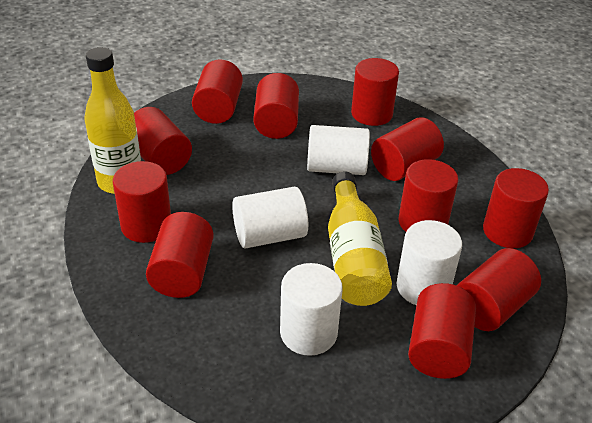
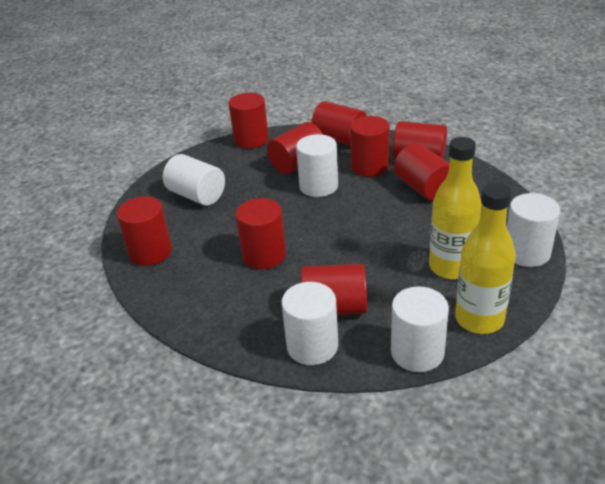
red cylinder: [113,161,171,243] [134,107,192,175] [146,212,214,298] [192,59,243,124] [253,73,299,139] [351,58,399,126] [371,117,444,181] [399,159,458,232] [408,283,476,379] [457,248,541,331] [483,168,549,248] = 11 -> [117,196,172,266] [229,93,269,149] [236,198,286,269] [267,122,323,174] [301,264,367,315] [311,101,367,145] [350,116,389,177] [393,121,447,159] [394,143,450,201] = 9
white cylinder: [232,187,308,249] [280,263,343,356] [307,125,370,175] [397,220,462,305] = 4 -> [163,154,225,206] [281,282,338,365] [296,134,338,197] [391,286,449,372] [507,193,560,267] = 5

